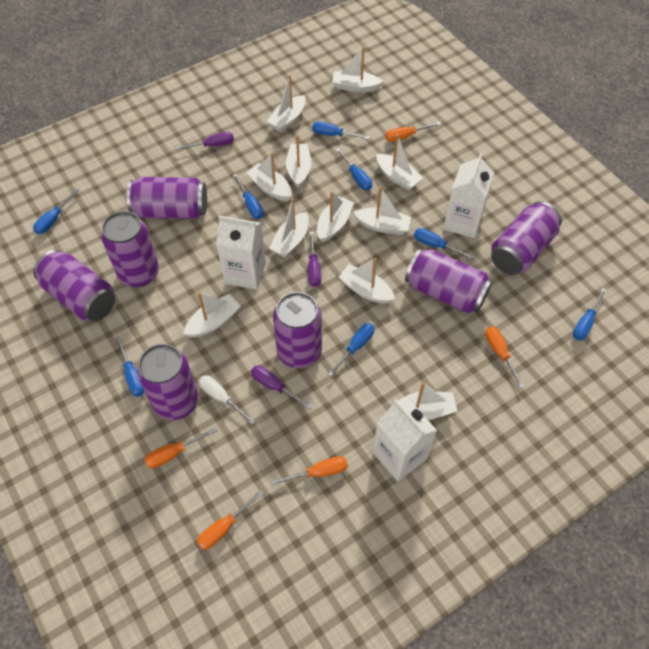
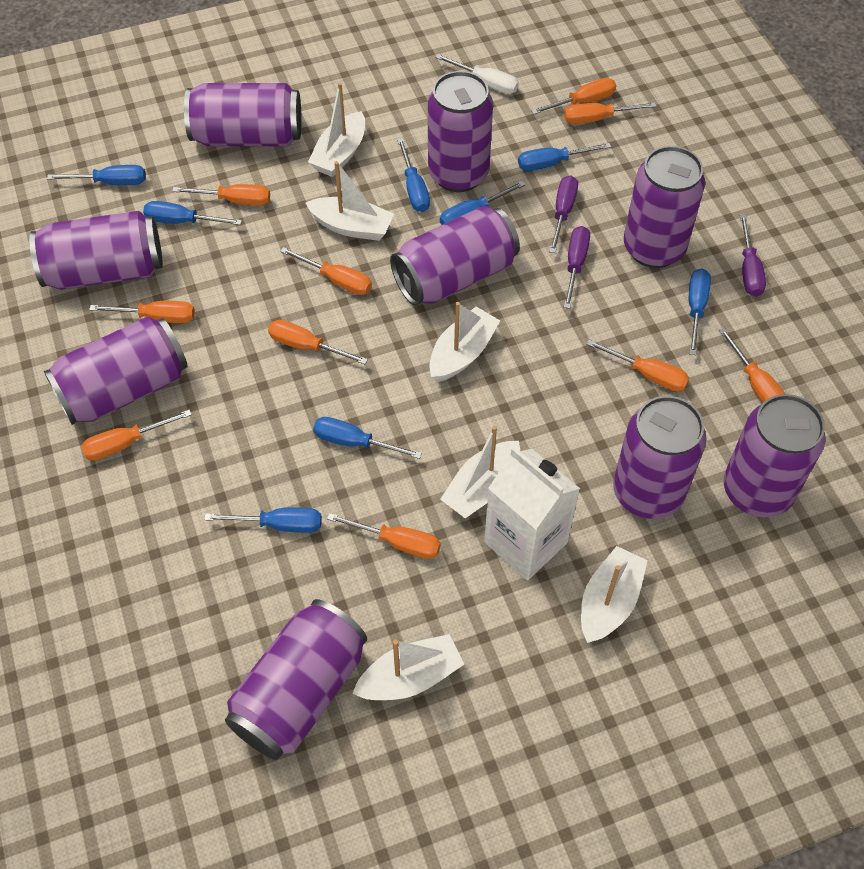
orange screwdriver: [144,427,218,468] [197,490,264,550] [271,456,348,486] [385,122,441,142] [485,326,524,388] = 5 -> [81,409,192,461] [89,301,195,323] [172,184,270,206] [268,320,368,364] [280,247,372,295] [327,513,441,559] [531,78,616,114] [564,102,657,124] [586,339,689,391] [719,328,785,403] = 10
purple can: [33,250,115,321] [101,211,159,287] [127,177,207,219] [137,344,199,420] [273,292,322,368] [405,248,493,314] [491,201,562,275] = 7 -> [29,211,163,290] [44,317,188,425] [184,83,302,146] [225,599,367,760] [390,206,520,306] [428,71,493,192] [613,396,707,519] [624,146,705,268] [724,394,825,517] = 9
white boat: [184,291,241,337] [246,152,292,201] [267,75,306,132] [269,198,309,258] [286,135,312,188] [317,191,354,243] [332,46,383,93] [339,258,395,304] [353,187,411,235] [376,134,423,190] [398,382,458,420] = 11 -> [305,161,394,241] [308,82,365,177] [352,634,464,700] [429,302,500,382] [440,426,520,518] [581,546,648,643] = 6
white carton: [216,216,266,290] [373,399,437,482] [443,153,494,238] = 3 -> [484,447,580,580] = 1

